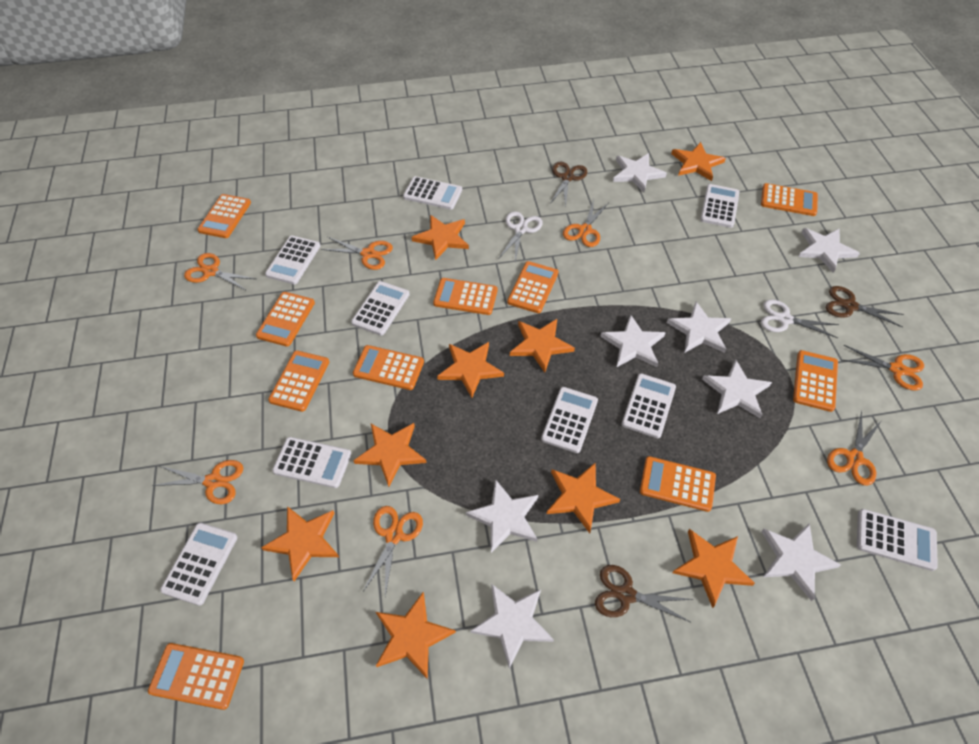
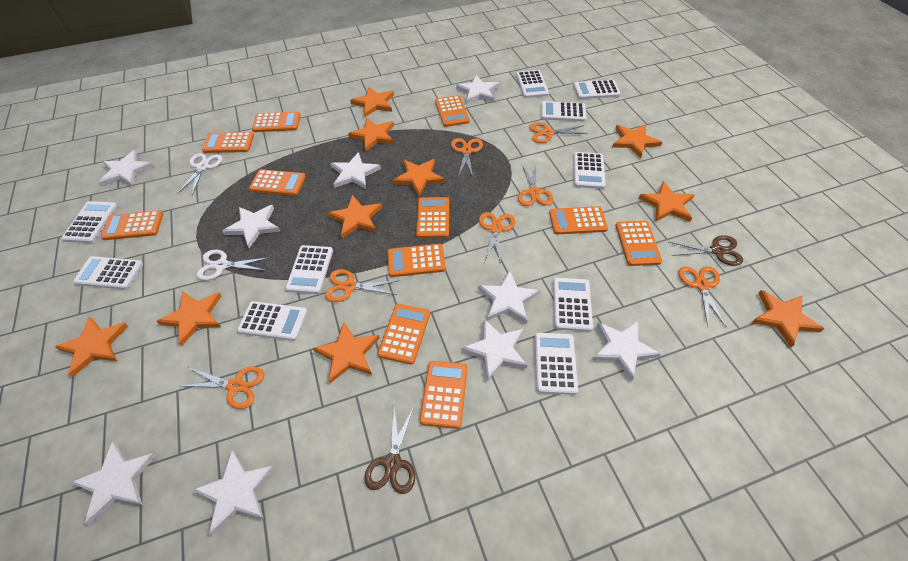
brown scissors: [550,162,587,208] [595,565,693,622] [826,286,904,327] = 3 -> [364,406,415,494] [669,235,743,266] = 2
orange calculator: [148,643,244,710] [197,194,251,238] [256,292,315,347] [268,351,329,412] [353,345,424,390] [433,278,498,315] [507,261,559,313] [640,456,716,512] [761,183,818,216] [793,350,838,412] = 10 -> [101,210,164,240] [202,132,254,153] [249,169,306,196] [252,112,300,132] [377,304,430,365] [387,244,446,277] [416,197,449,238] [419,361,468,429] [435,95,470,127] [549,206,608,234] [616,221,662,266] = 11
orange star: [261,506,339,581] [353,423,427,487] [376,592,456,680] [412,215,469,261] [437,342,504,398] [510,319,575,373] [547,462,620,533] [671,142,726,181] [673,529,755,608] = 9 -> [55,316,128,377] [157,291,222,346] [313,322,380,383] [327,195,382,238] [348,118,394,152] [350,87,394,117] [393,159,445,196] [612,124,662,158] [639,181,694,222] [752,290,824,348] = 10
white calculator: [160,523,237,606] [265,236,320,284] [272,437,351,488] [351,281,410,336] [403,176,462,210] [541,387,598,453] [622,374,676,438] [700,184,740,228] [857,509,938,571] = 9 -> [61,201,118,243] [73,256,143,290] [237,301,308,341] [285,245,333,294] [516,70,549,98] [535,333,578,395] [541,101,586,122] [553,278,593,332] [573,80,621,99] [574,152,606,189] = 10
white star: [466,479,538,553] [471,584,554,668] [600,315,666,368] [613,153,667,192] [667,302,731,353] [702,360,772,418] [761,523,841,601] [798,228,860,273] = 8 -> [71,442,156,525] [99,150,154,187] [193,451,275,535] [222,205,280,248] [331,152,381,189] [456,75,499,104] [462,319,527,381] [478,270,540,324] [592,321,661,381] = 9

